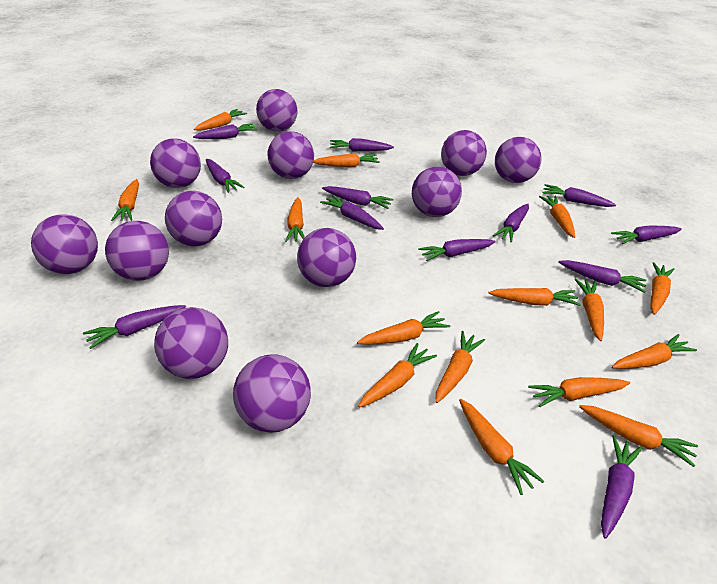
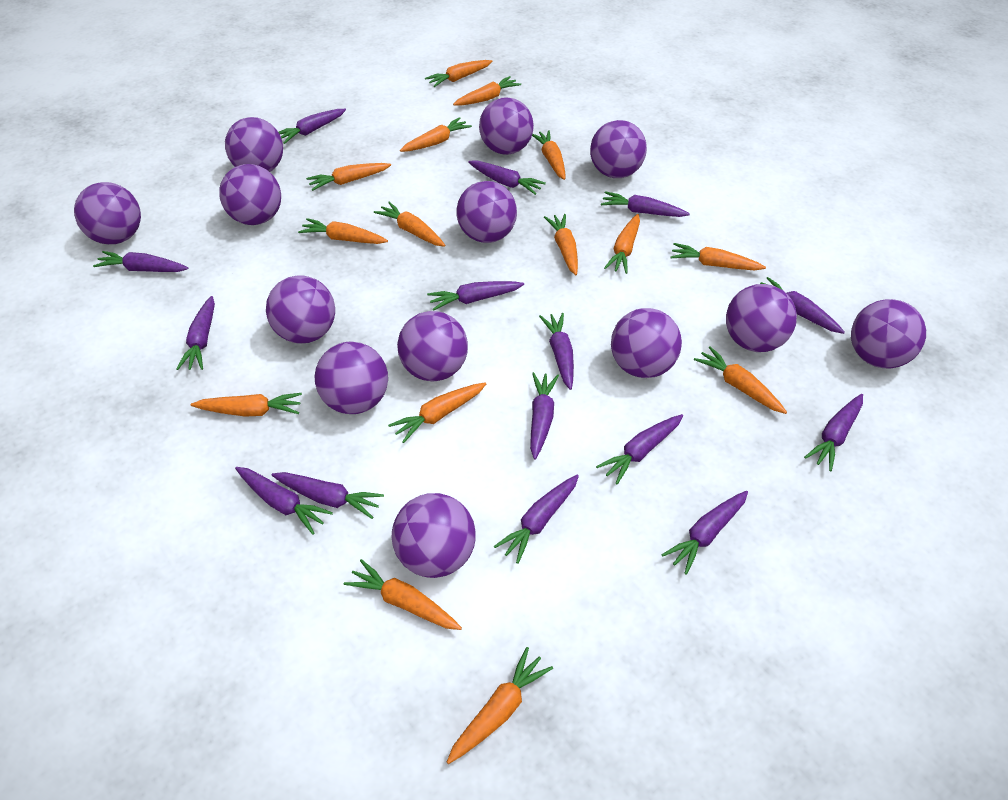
purple ball: [31,214,98,274] [105,221,169,281] [150,138,201,188] [154,307,228,379] [165,191,222,246] [233,355,311,433] [256,89,297,132] [268,131,314,179] [297,228,356,287] [412,166,462,217] [441,130,487,176] [495,137,542,183] = 12 -> [74,182,141,244] [219,164,281,225] [225,117,283,172] [266,275,335,344] [315,342,388,414] [392,493,476,578] [397,311,468,381] [456,181,517,243] [479,97,534,155] [590,120,647,178] [611,308,682,378] [726,284,797,352] [851,299,926,368] = 13
purple carrot: [83,305,186,349] [193,123,257,139] [206,159,245,193] [320,195,384,230] [322,186,394,209] [330,138,394,151] [418,239,496,261] [493,204,529,242] [542,184,616,207] [558,260,646,293] [601,435,643,539] [611,226,682,244] = 12 -> [93,251,188,272] [176,296,215,370] [235,467,333,535] [271,472,384,519] [278,109,346,144] [427,281,524,311] [468,160,546,195] [494,475,579,564] [530,372,559,460] [539,313,574,390] [596,414,683,484] [601,191,690,217] [661,491,748,575] [760,277,845,334] [804,394,863,471] = 15

